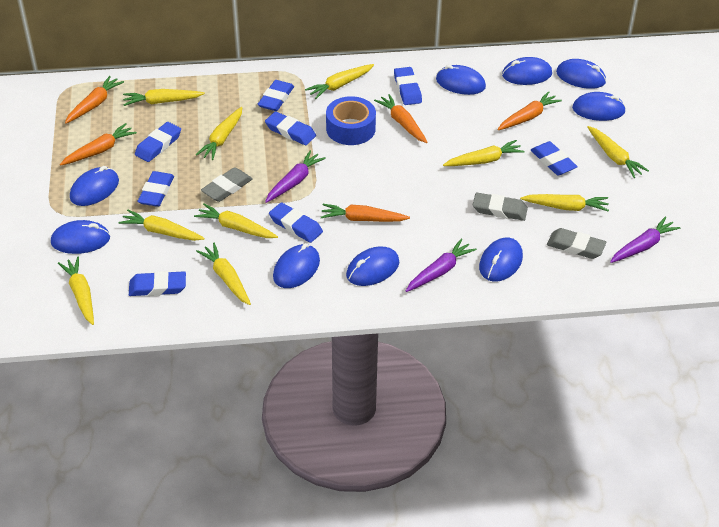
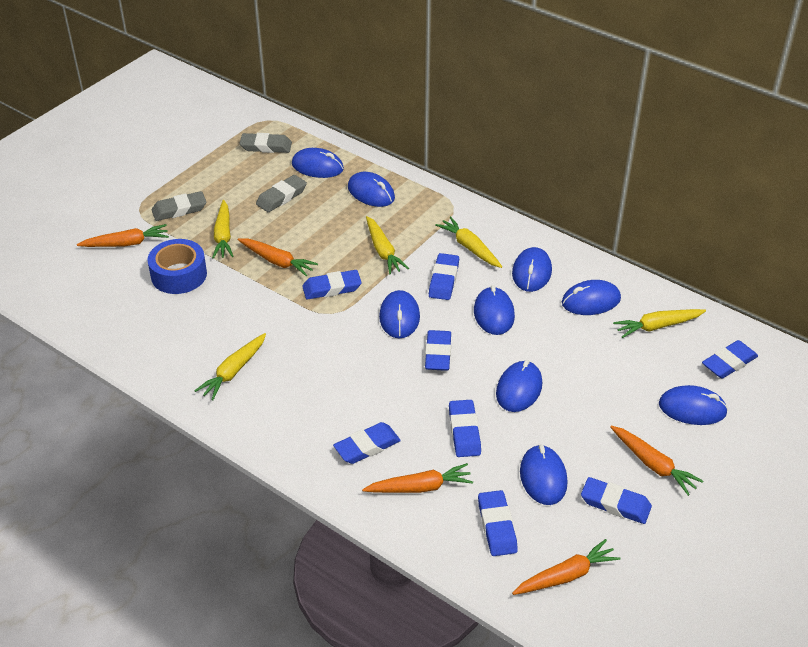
purple carrot: [265,150,326,203] [406,239,477,292] [610,217,681,263] = 3 -> none = 0
yellow carrot: [58,257,94,325] [119,210,205,241] [123,89,205,106] [194,204,278,238] [196,107,242,160] [196,243,251,305] [305,64,374,99] [443,140,525,166] [520,194,609,212] [587,126,649,178] = 10 -> [194,333,266,400] [212,200,234,259] [366,216,409,274] [435,216,502,268] [613,309,706,338] = 5

